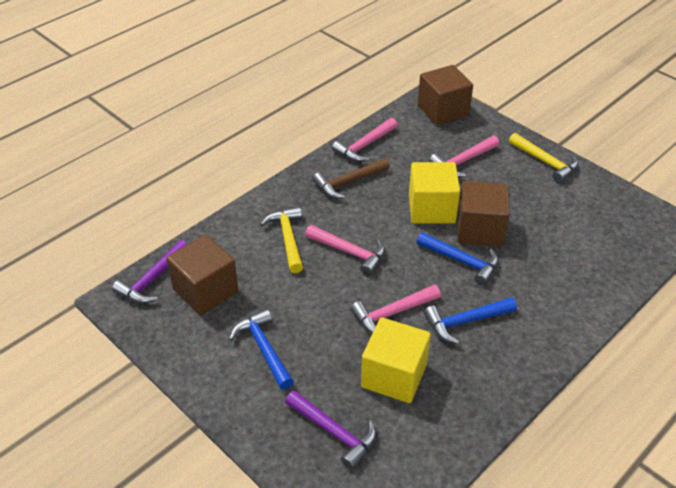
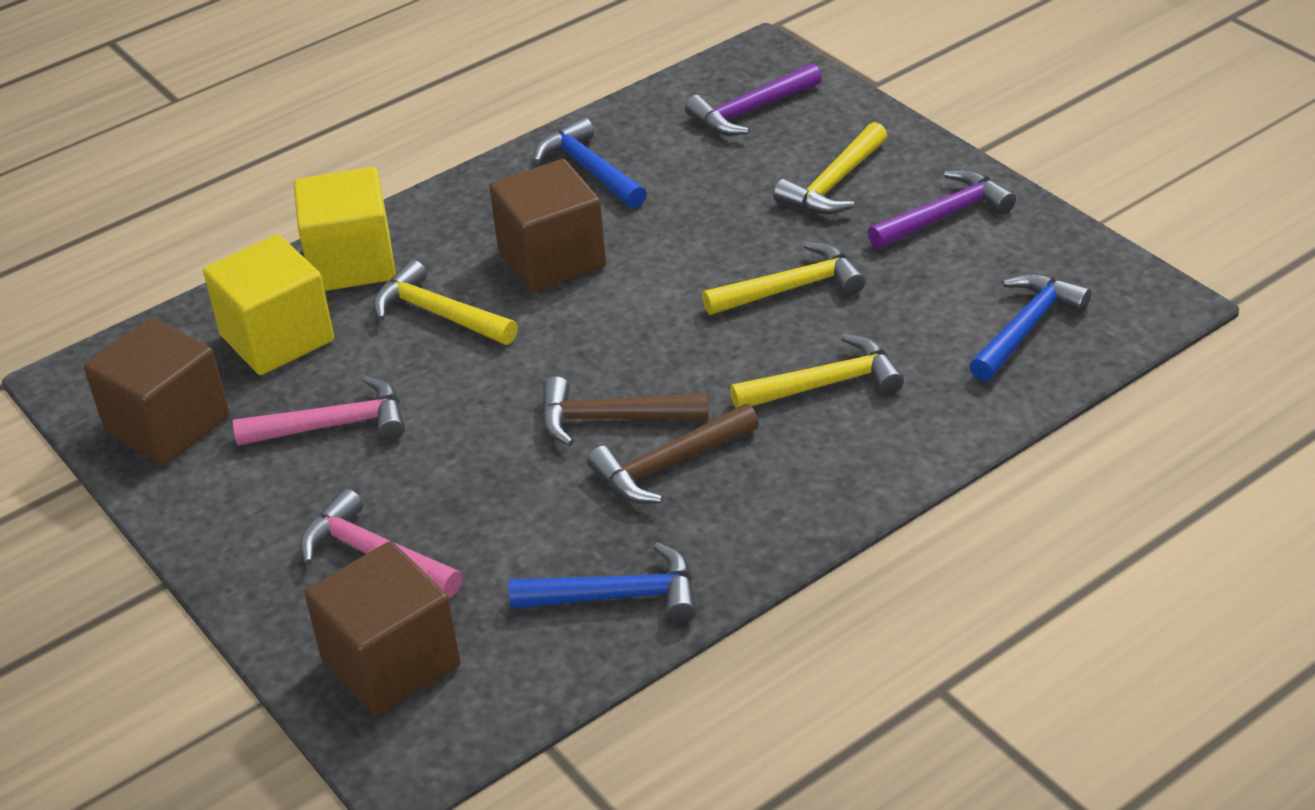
brown hammer: [312,158,390,199] = 1 -> [541,376,709,446] [587,404,759,504] = 2
pink hammer: [305,225,385,276] [332,118,398,162] [350,285,441,334] [429,136,499,177] = 4 -> [233,376,405,446] [300,489,462,598] = 2
yellow hammer: [260,206,303,273] [509,133,578,183] = 2 -> [373,260,518,345] [702,241,866,315] [730,334,904,408] [773,122,888,214] = 4

